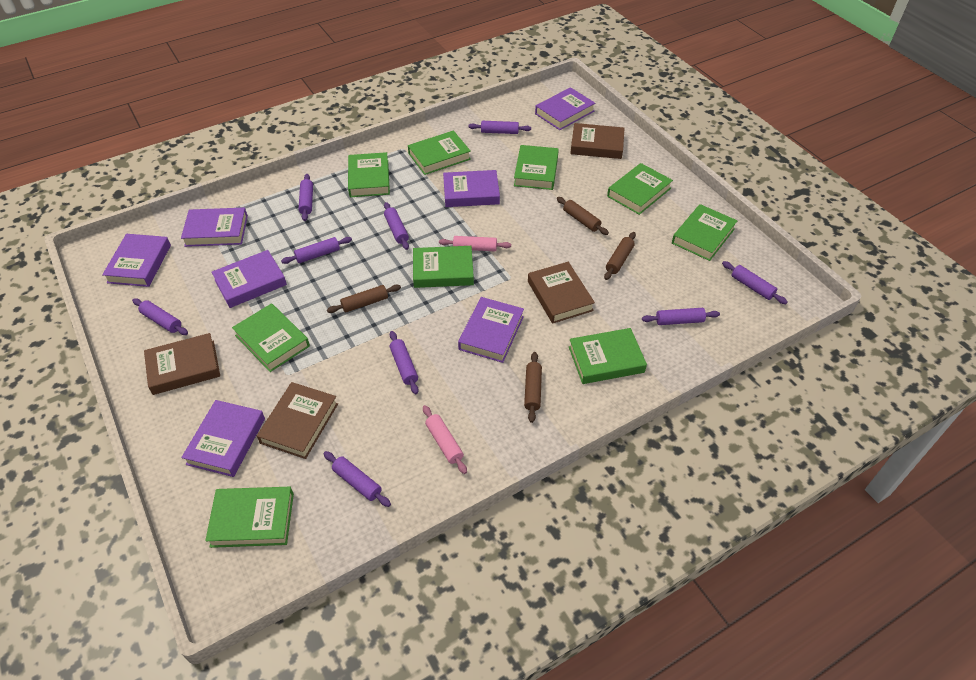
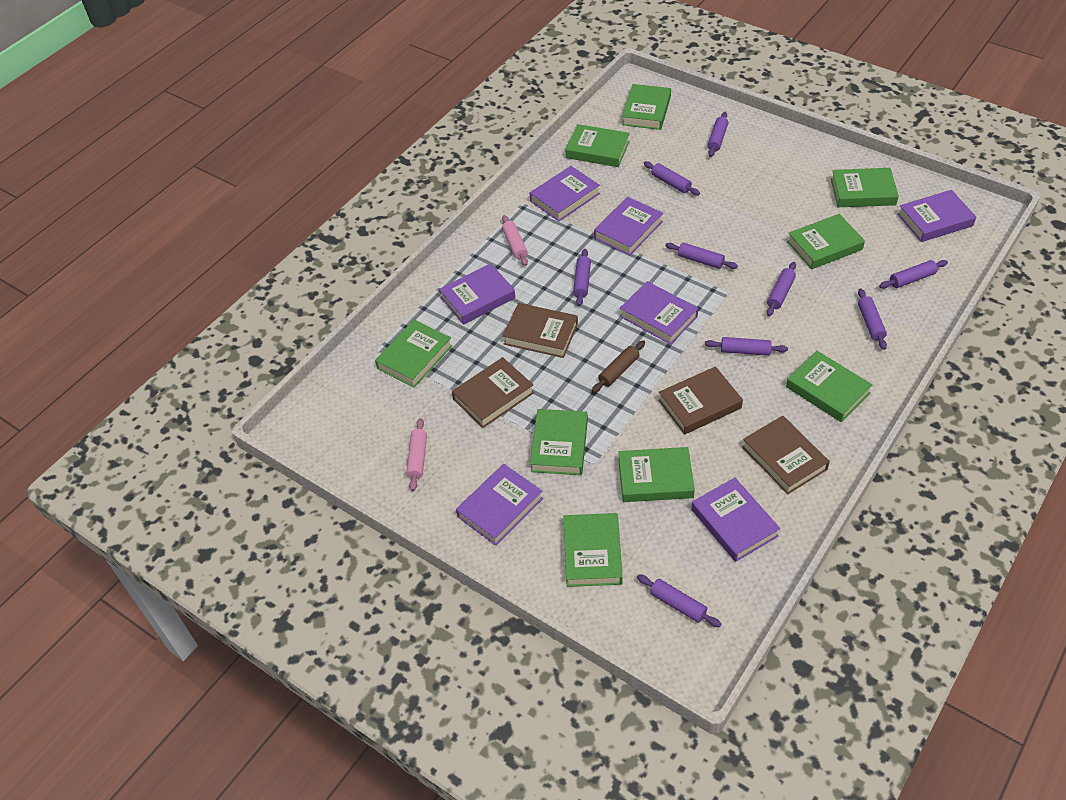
brown rolling pin: [327,285,401,313] [524,352,542,423] [557,197,609,235] [604,232,636,280] = 4 -> [592,340,645,393] = 1

